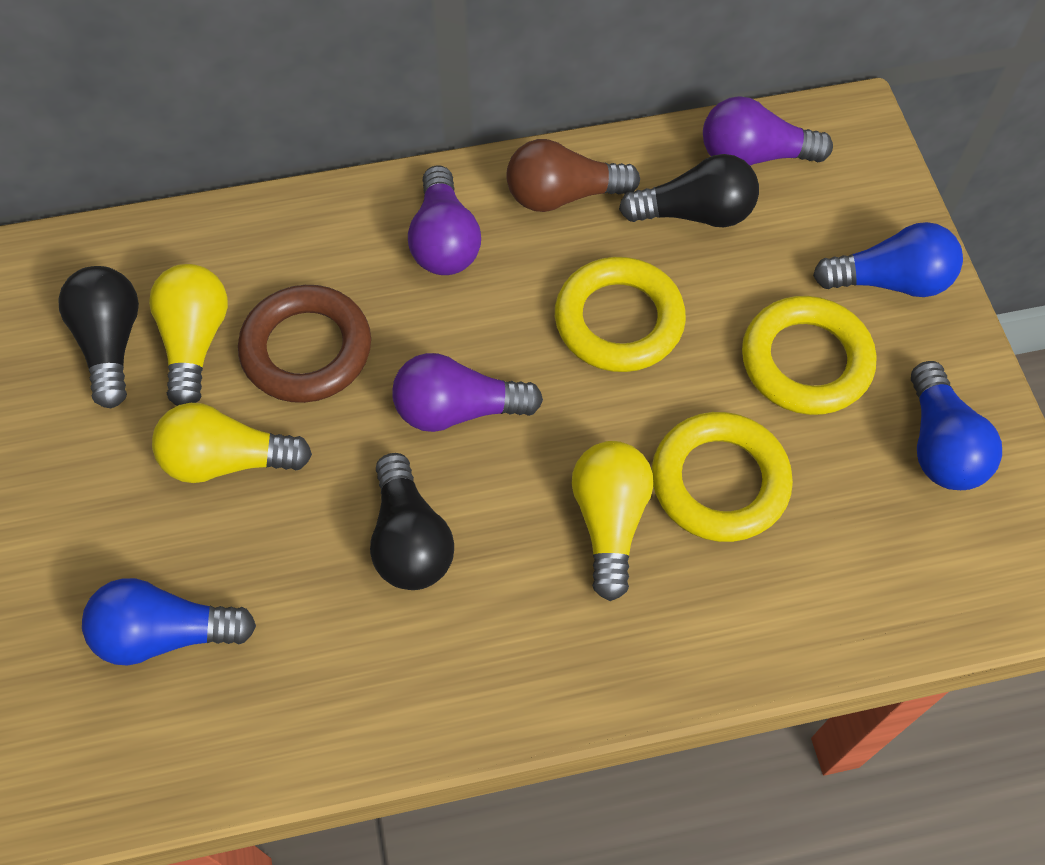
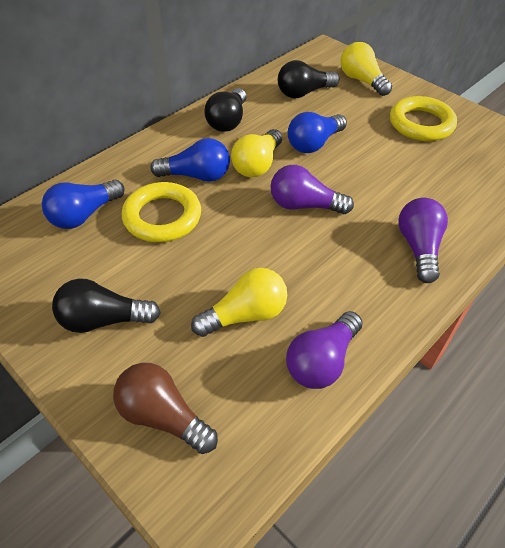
brown ring: [238,285,371,403] = 1 -> none = 0
yellow ring: [555,257,686,372] [652,412,793,542] [742,296,876,415] = 3 -> [122,182,201,242] [390,96,457,141] = 2

